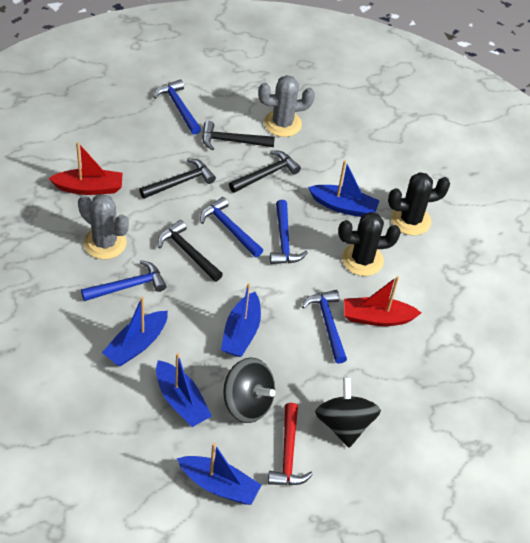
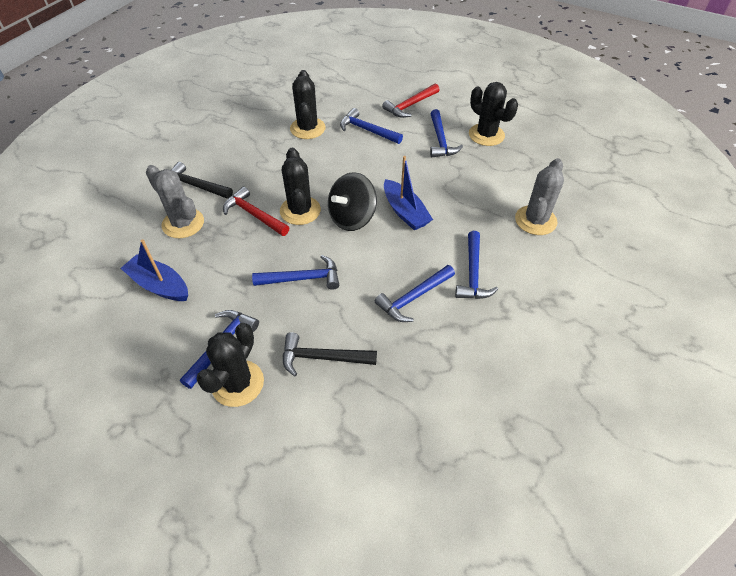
black cactus: [338,212,401,276] [388,172,450,235] = 2 -> [196,323,264,407] [280,148,321,225] [290,70,326,139] [469,82,518,146] = 4
black hammer: [139,158,216,199] [158,220,223,282] [202,121,275,151] [229,150,301,193] = 4 -> [171,162,233,199] [283,332,377,376] = 2
black spinning top: [223,357,275,423] [315,377,381,448] = 2 -> [328,172,377,231] = 1
blue boat: [102,297,168,366] [156,353,212,427] [177,443,261,505] [221,283,261,357] [308,160,380,217] = 5 -> [121,239,188,301] [384,156,433,230] = 2
blue hammer: [81,260,167,301] [154,79,201,135] [200,197,263,257] [270,200,308,264] [302,290,347,364] = 5 -> [180,310,259,389] [252,255,339,290] [340,108,403,144] [375,265,455,322] [430,109,463,157] [455,231,498,299] = 6
red boat: [48,142,123,195] [344,276,421,326] = 2 -> none = 0
red hammer: [268,403,313,485] = 1 -> [223,187,289,236] [382,83,439,118] = 2

